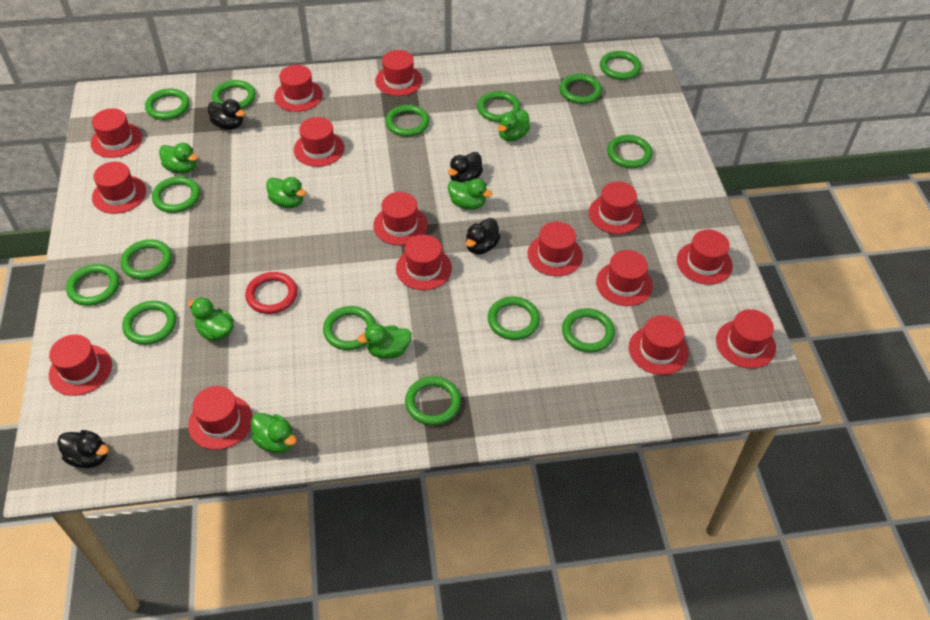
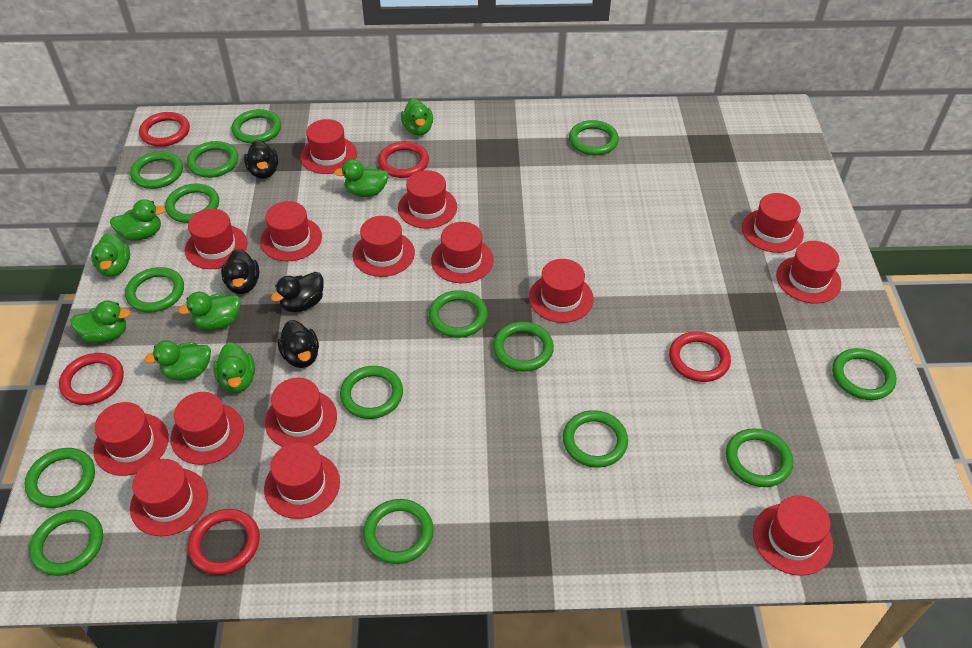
green duck: [159,143,198,174] [188,297,234,341] [251,413,296,453] [266,177,306,208] [357,324,412,359] [448,178,492,210] [498,110,530,141] = 7 -> [70,300,130,343] [91,233,130,277] [110,199,165,241] [144,340,211,380] [178,292,241,330] [213,342,255,393] [334,159,389,197] [401,98,433,136] = 8
red ring: [245,272,297,314] = 1 -> [59,353,124,405] [139,112,190,147] [188,509,260,575] [378,141,429,178] [669,331,731,382] = 5

